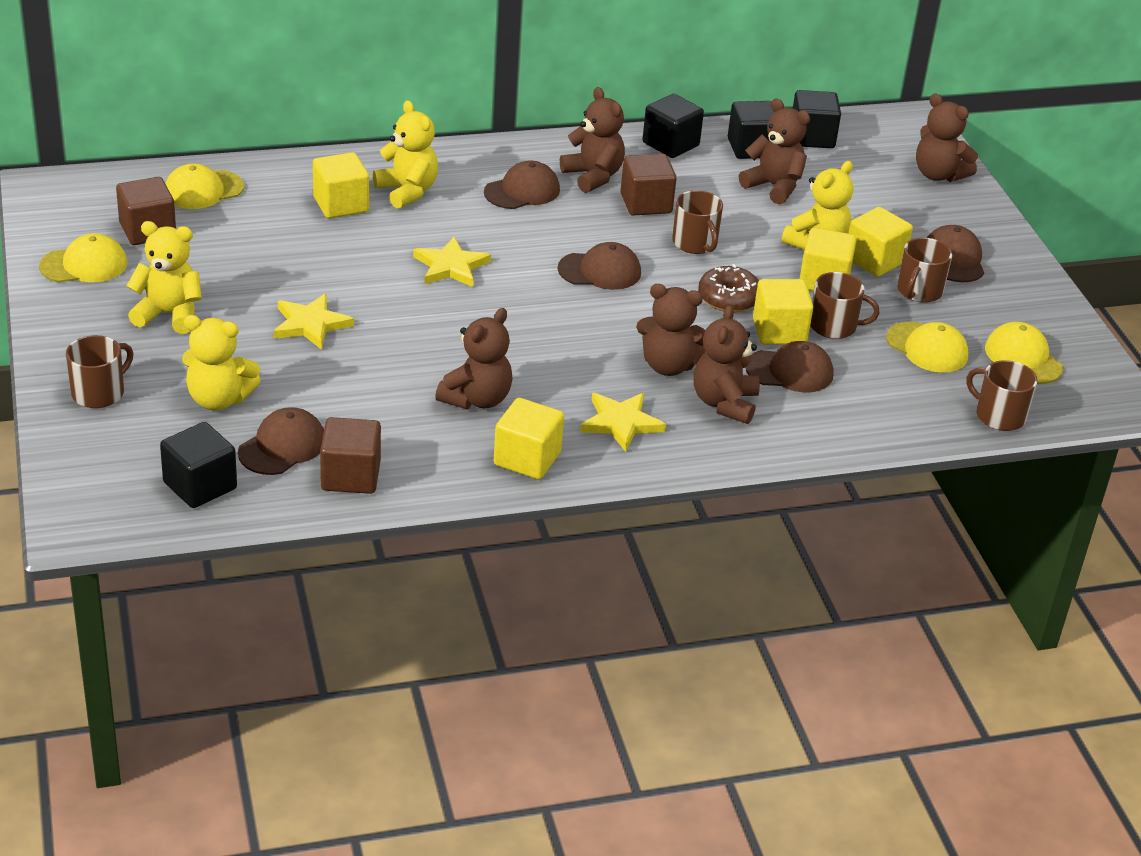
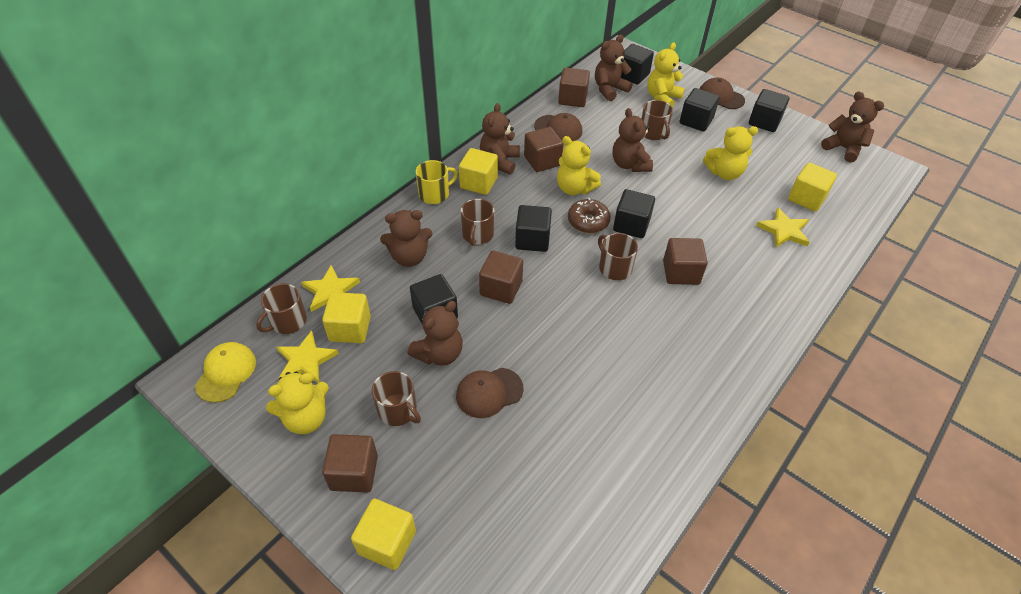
black cube: [160,422,237,508] [642,94,704,158] [728,101,774,159] [793,90,841,148] = 4 -> [410,274,458,325] [515,205,552,252] [613,189,655,238] [621,44,654,85] [680,88,720,132] [749,89,789,132] = 6
brown cap: [238,407,324,475] [484,160,560,209] [558,242,641,290] [745,341,834,392] [927,225,984,282] = 5 -> [456,368,523,418] [534,113,582,141] [700,78,745,109] = 3
brown cube: [116,177,176,245] [320,417,381,494] [621,154,677,216] = 3 -> [322,434,378,493] [479,250,523,304] [524,127,563,172] [558,68,590,107] [663,238,708,285] = 5
yellow cap: [39,233,127,282] [165,163,244,209] [886,322,968,373] [985,322,1063,384] = 4 -> [195,342,256,403] = 1
yellow cube: [313,152,369,218] [494,398,564,479] [753,279,813,344] [800,227,857,291] [848,207,913,277] = 5 -> [322,292,371,343] [351,499,416,570] [459,148,498,195] [788,163,837,212] = 4
yellow mug: none = 0 -> [416,160,458,204] = 1

